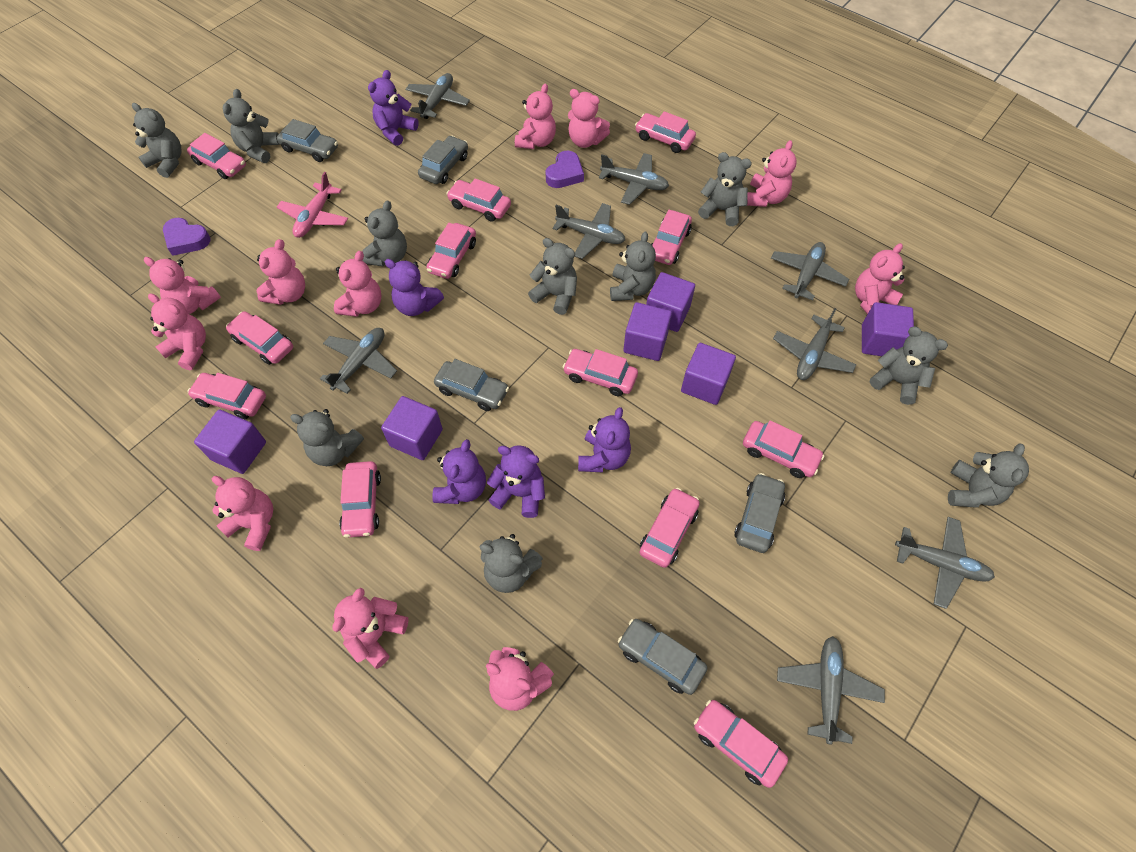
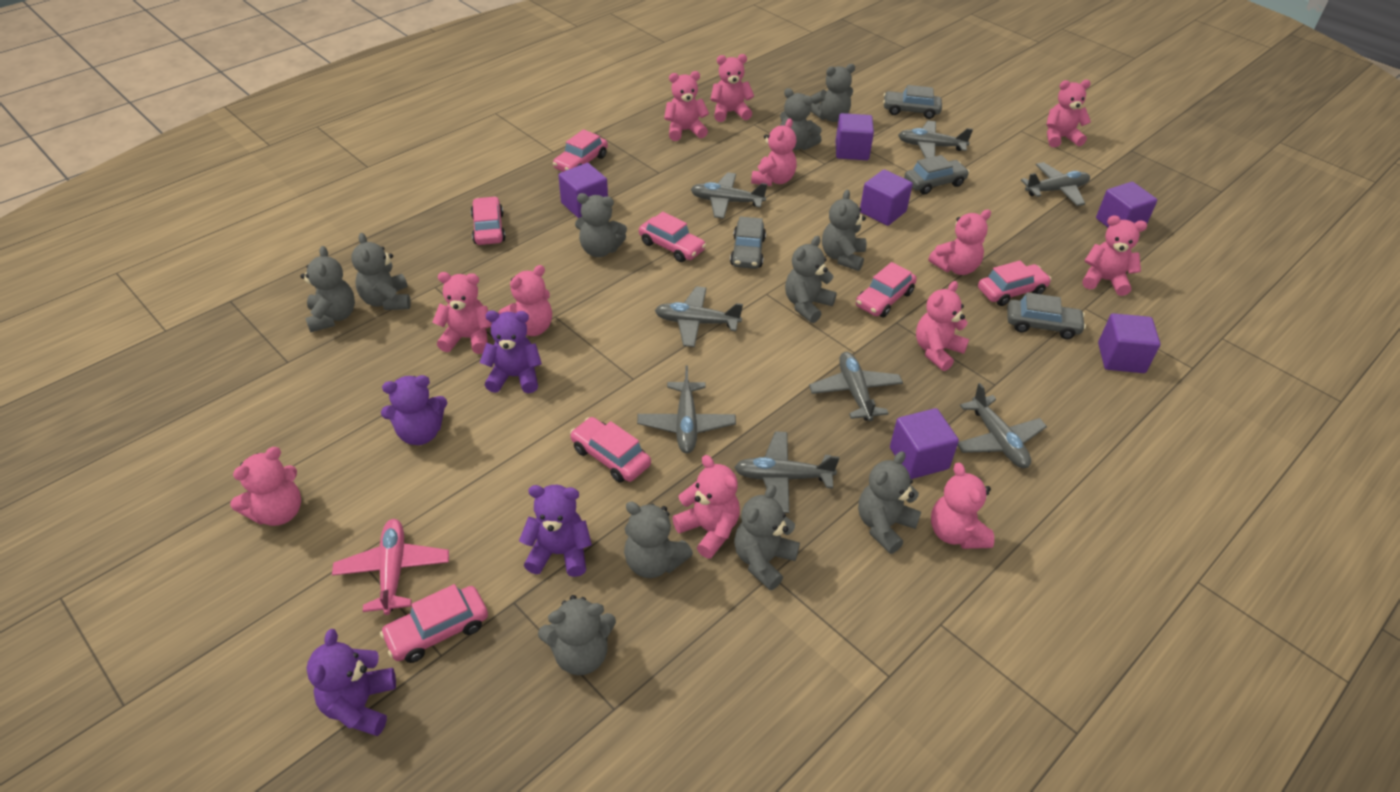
grey car: [277,119,338,162] [418,136,468,184] [434,359,509,411] [618,619,708,695] [734,473,785,553] = 5 -> [730,217,766,269] [883,85,942,119] [904,155,969,194] [1007,292,1086,339] = 4
grey teddy bear: [132,103,182,178] [223,89,280,163] [290,409,364,466] [362,200,407,266] [480,534,543,593] [528,238,577,315] [610,231,656,301] [698,152,752,226] [870,326,948,405] [948,443,1029,508] = 10 -> [301,246,355,333] [351,233,411,310] [538,595,616,675] [575,193,627,257] [624,502,693,578] [734,485,800,590] [780,88,822,150] [785,236,837,323] [811,64,855,122] [822,190,867,271] [858,451,921,554] = 11
pink car: [187,133,246,179] [187,373,266,419] [226,311,293,365] [339,461,381,537] [426,223,476,279] [446,178,511,222] [563,349,638,396] [635,111,696,153] [639,488,700,568] [651,210,692,265] [694,700,788,788] [743,420,824,478] = 12 -> [380,584,488,663] [471,196,506,245] [553,129,608,172] [570,417,651,483] [639,212,706,262] [856,262,917,317] [978,261,1051,306] = 7
pink teddy bear: [144,257,221,314] [148,294,206,370] [211,476,273,551] [256,239,305,305] [332,588,409,669] [334,251,382,317] [486,647,554,711] [515,84,556,149] [568,89,610,148] [747,140,797,207] [855,243,905,314] = 11 -> [230,447,301,526] [432,272,491,354] [498,265,552,336] [664,71,709,141] [672,455,740,559] [710,54,754,122] [751,119,797,186] [916,281,969,371] [928,209,991,275] [931,462,994,549] [1046,80,1091,147] [1082,215,1147,296] = 12
purple heart: [163,218,211,256] [545,151,584,188] = 2 -> none = 0
purple teddy bear: [368,70,419,146] [385,259,444,316] [432,439,486,504] [487,445,545,518] [578,407,631,472] = 5 -> [306,629,396,736] [381,375,447,445] [480,310,542,393] [519,485,592,577] = 4

